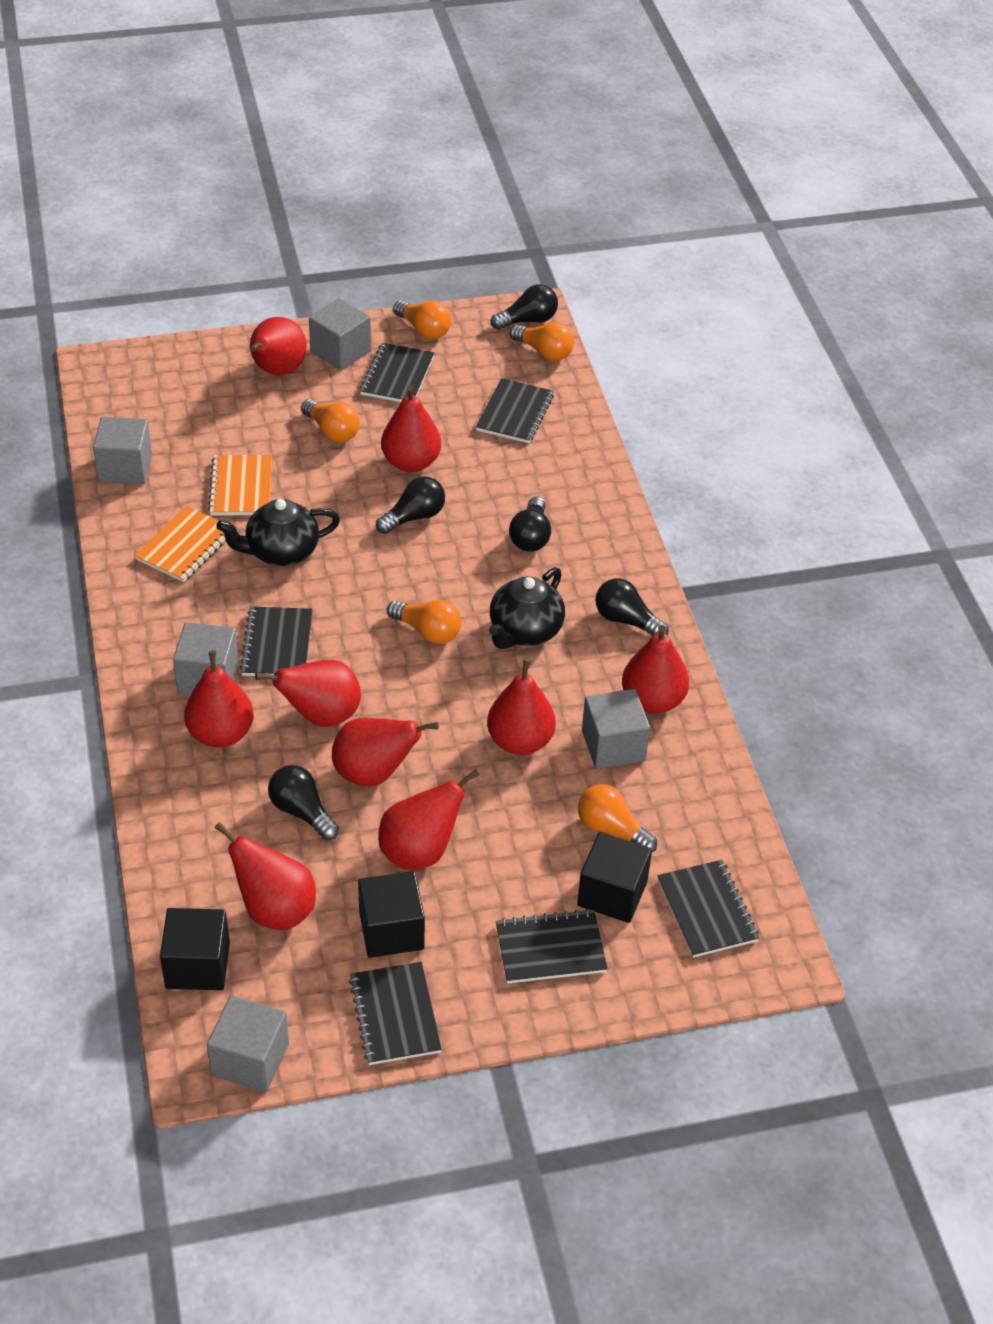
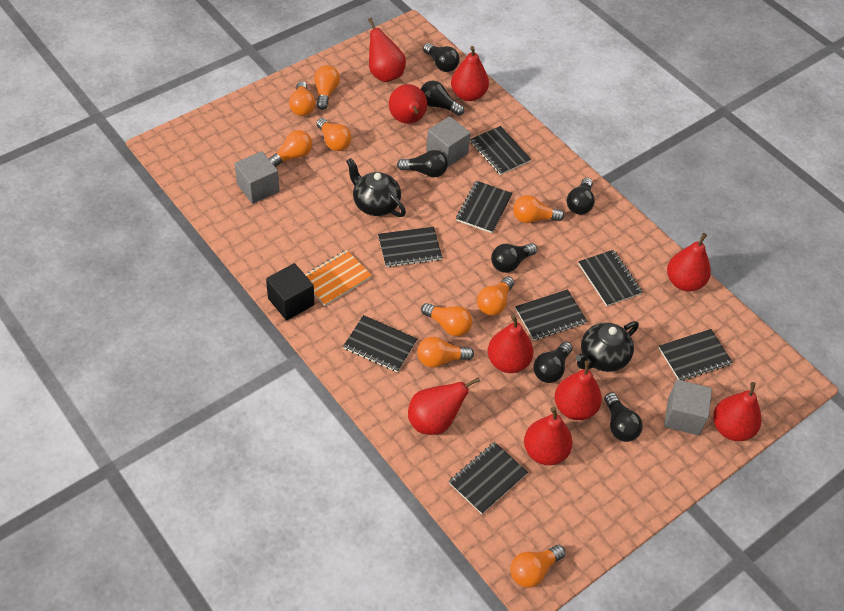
black cube: [160,908,230,990] [358,871,425,958] [577,832,652,923] = 3 -> [266,263,315,321] = 1
black light bulb: [268,765,339,840] [376,477,445,534] [491,284,558,330] [509,496,551,552] [595,579,669,636] = 5 -> [397,150,448,177] [421,81,464,116] [423,43,460,72] [491,243,537,273] [533,342,573,383] [567,178,595,215] [604,392,643,442] = 7
black notebook: [239,607,313,676] [349,962,442,1065] [360,343,434,402] [476,378,554,443] [496,909,608,984] [658,860,759,958] = 6 -> [343,315,417,372] [378,227,442,267] [449,442,528,514] [456,181,512,233] [470,126,531,175] [515,289,587,341] [578,250,642,306] [659,329,733,381] = 8
grey cube: [93,417,152,484] [173,622,239,695] [207,995,289,1092] [309,298,371,370] [582,689,650,769] = 5 -> [235,151,280,204] [426,116,471,167] [664,380,712,435] = 3
orange light bulb: [301,399,360,443] [387,600,461,644] [393,300,451,340] [510,322,574,361] [578,784,657,852] = 5 -> [268,130,312,167] [289,81,315,116] [314,65,340,110] [317,118,352,151] [417,337,474,368] [421,303,472,336] [477,277,514,316] [510,545,565,588] [513,195,564,223] = 9
orange notebook: [134,506,226,582] [208,455,272,516] = 2 -> [305,250,372,306] = 1

